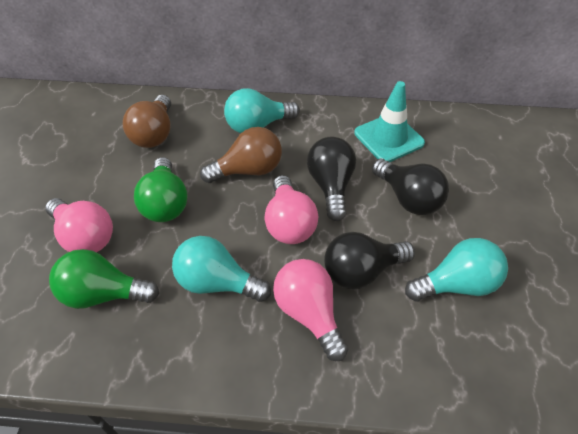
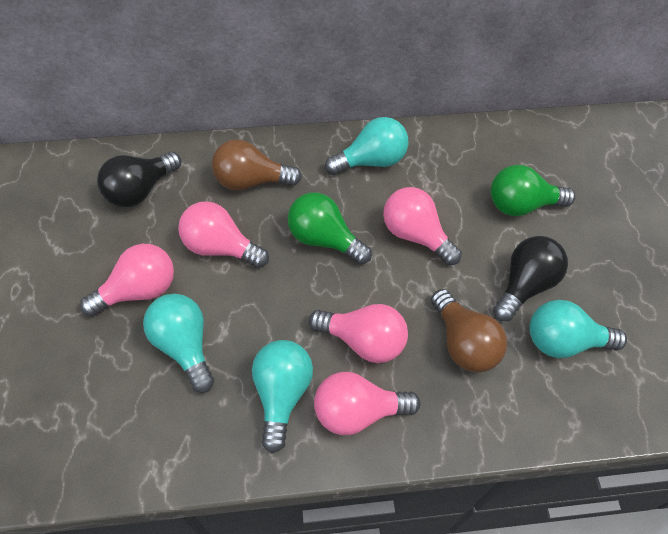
black light bulb: [307,137,356,221] [324,232,415,289] [372,159,449,215] = 3 -> [97,152,181,207] [493,236,568,322] = 2
pink light bulb: [45,198,113,252] [265,175,318,244] [273,259,348,361] = 3 -> [80,244,174,316] [178,201,269,268] [309,304,408,363] [314,372,420,435] [383,187,462,265] = 5
turquoise light bulb: [172,236,271,302] [224,88,300,133] [405,238,508,301] = 3 -> [143,294,214,393] [252,340,313,453] [325,117,408,175] [529,300,627,358] = 4
turquoise traffic cone: [354,81,425,162] = 1 -> none = 0

